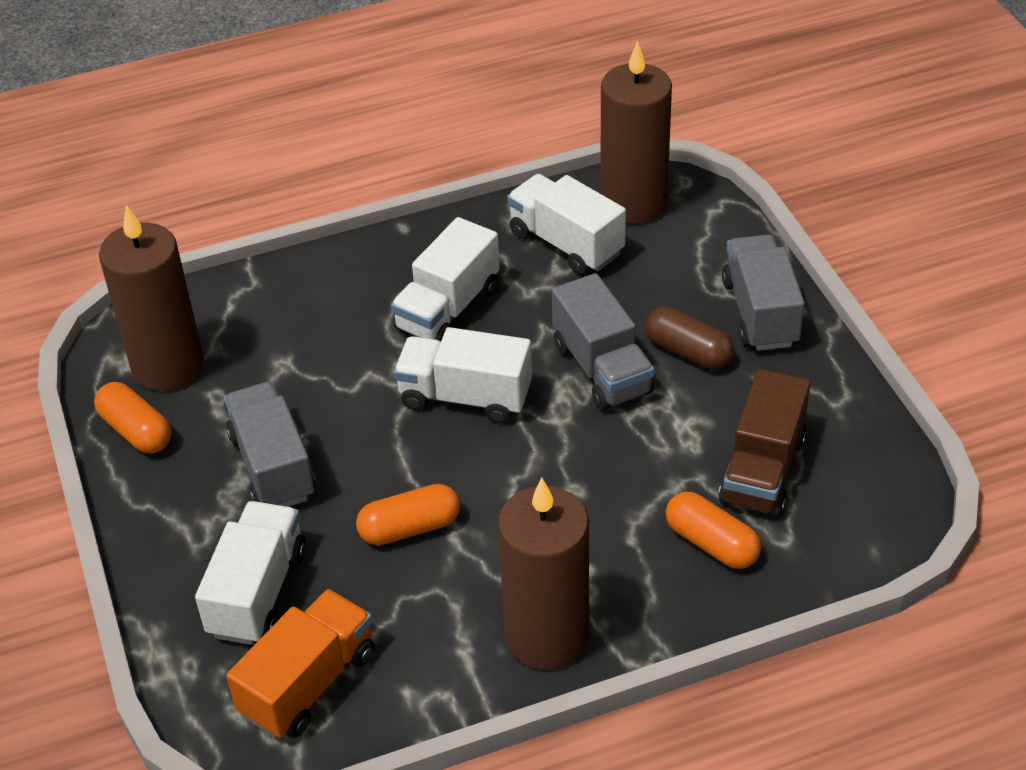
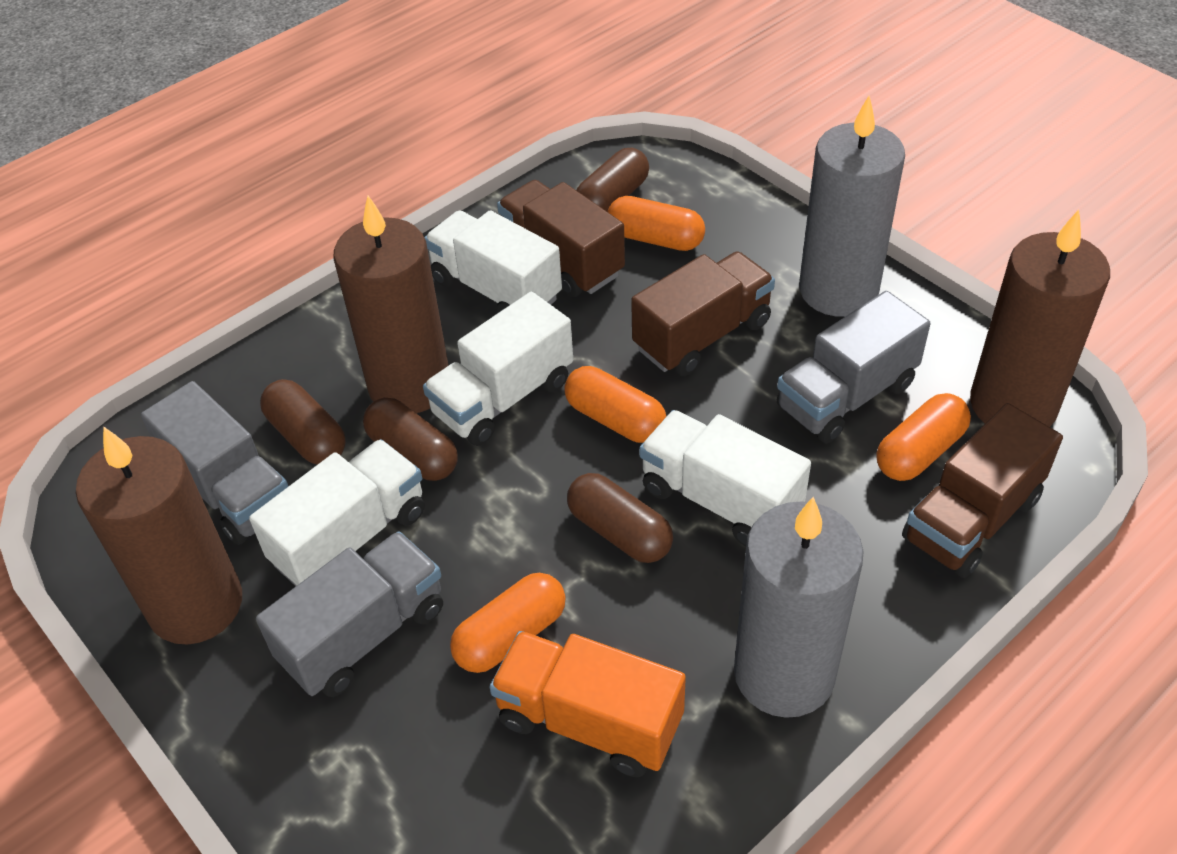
brown capsule: [645,306,734,369] = 1 -> [260,379,346,465] [363,398,458,481] [567,473,673,563] [576,148,649,211] = 4
brown truck: [719,369,810,517] = 1 -> [497,180,625,297] [631,251,775,376] [902,403,1063,578] = 3
grey candle: none = 0 -> [734,497,864,718] [799,96,905,317] = 2
orange capsule: [94,382,171,453] [356,484,460,545] [666,492,761,569] = 3 -> [450,573,566,673] [564,366,666,443] [607,196,705,251] [876,393,971,481] = 4

